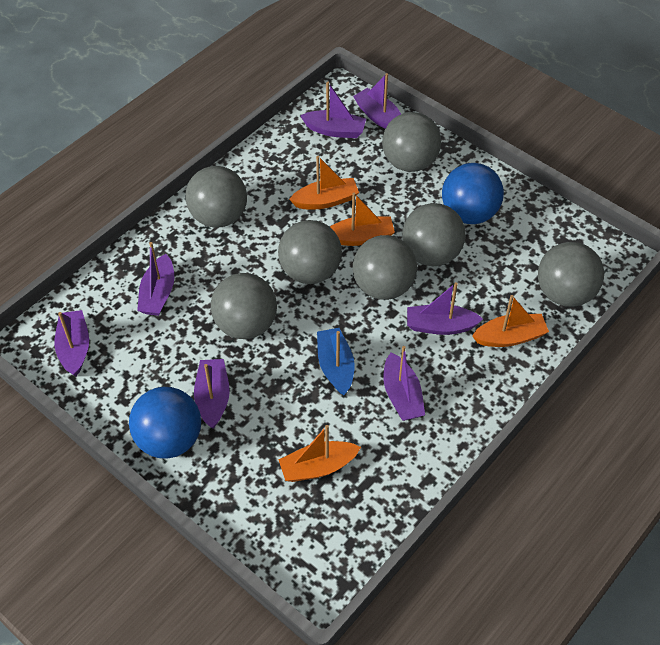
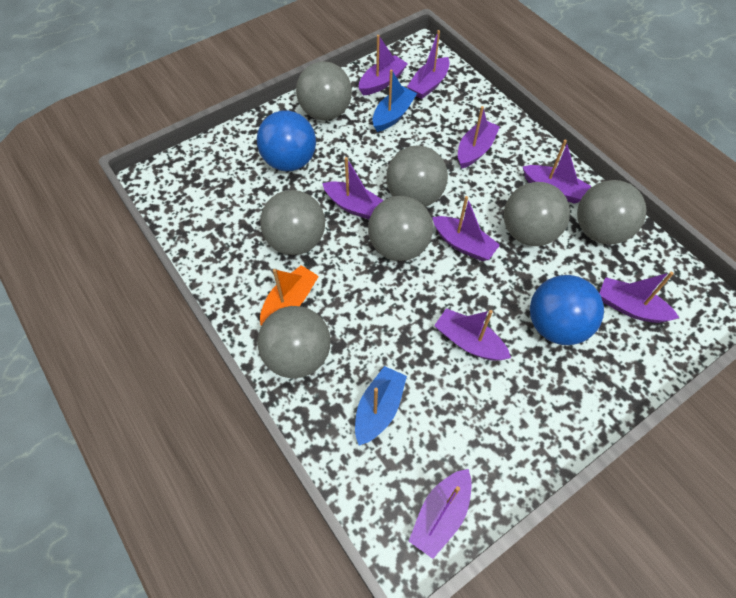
blue boat: [317,328,355,395] = 1 -> [355,366,407,445] [372,70,417,132] = 2
orange boat: [278,425,361,482] [289,156,359,209] [330,193,395,246] [472,295,549,347] = 4 -> [260,265,319,326] = 1
purple boat: [54,310,89,377] [137,242,174,316] [194,359,230,429] [300,82,366,138] [353,73,401,129] [384,346,425,421] [407,282,483,335] = 7 -> [322,157,384,219] [359,35,408,95] [407,30,450,99] [409,469,472,559] [432,196,500,261] [434,308,511,361] [458,106,500,169] [523,140,591,204] [599,272,679,323] = 9

